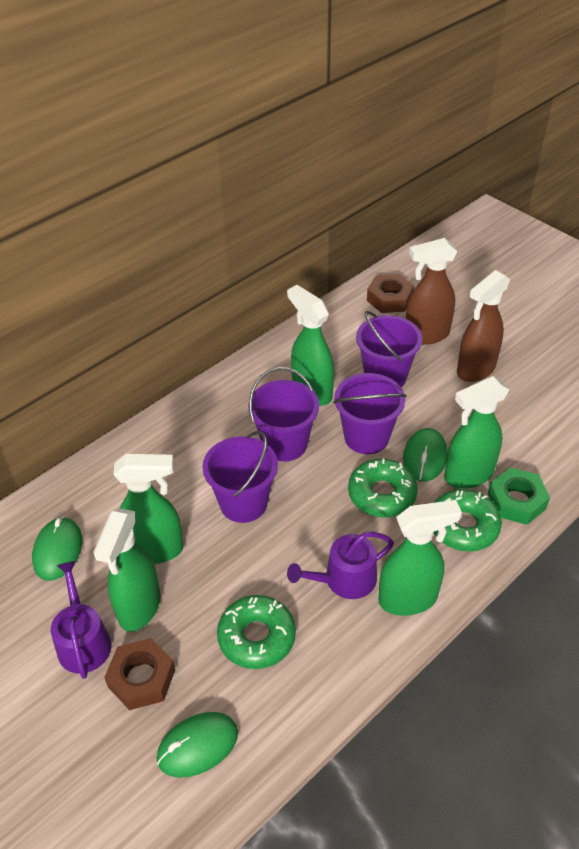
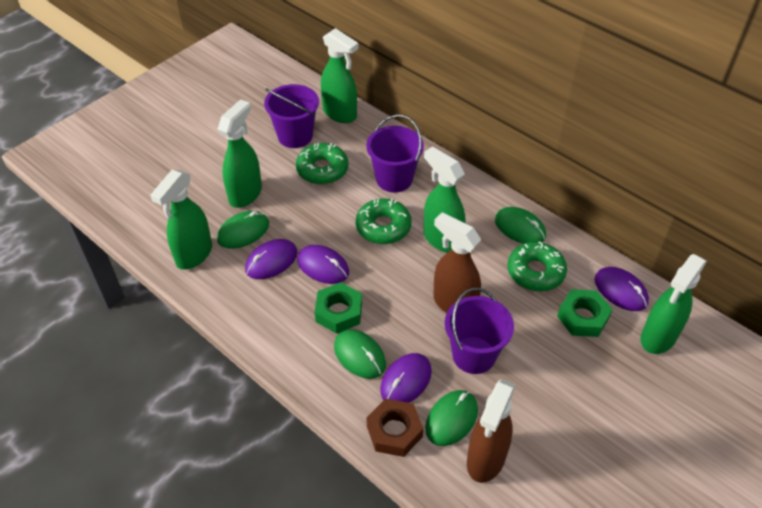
brown nut: [104,638,175,710] [367,274,414,313] = 2 -> [367,399,423,457] = 1
green mouse: [32,517,82,581] [157,712,238,778] [403,428,448,482] = 3 -> [217,211,269,249] [334,329,386,379] [425,390,478,446] [495,207,546,244] = 4
green nut: [488,467,550,525] = 1 -> [315,282,362,334] [557,289,613,337] = 2
purple bucket: [202,431,278,523] [248,367,319,462] [333,373,407,454] [356,311,422,387] = 4 -> [264,84,319,148] [366,115,424,193] [445,288,514,374] = 3
purple mouse: none = 0 -> [245,239,297,279] [297,245,349,284] [380,353,432,403] [595,267,649,311] = 4
purple watering can: [51,561,111,679] [287,532,394,599] = 2 -> none = 0

